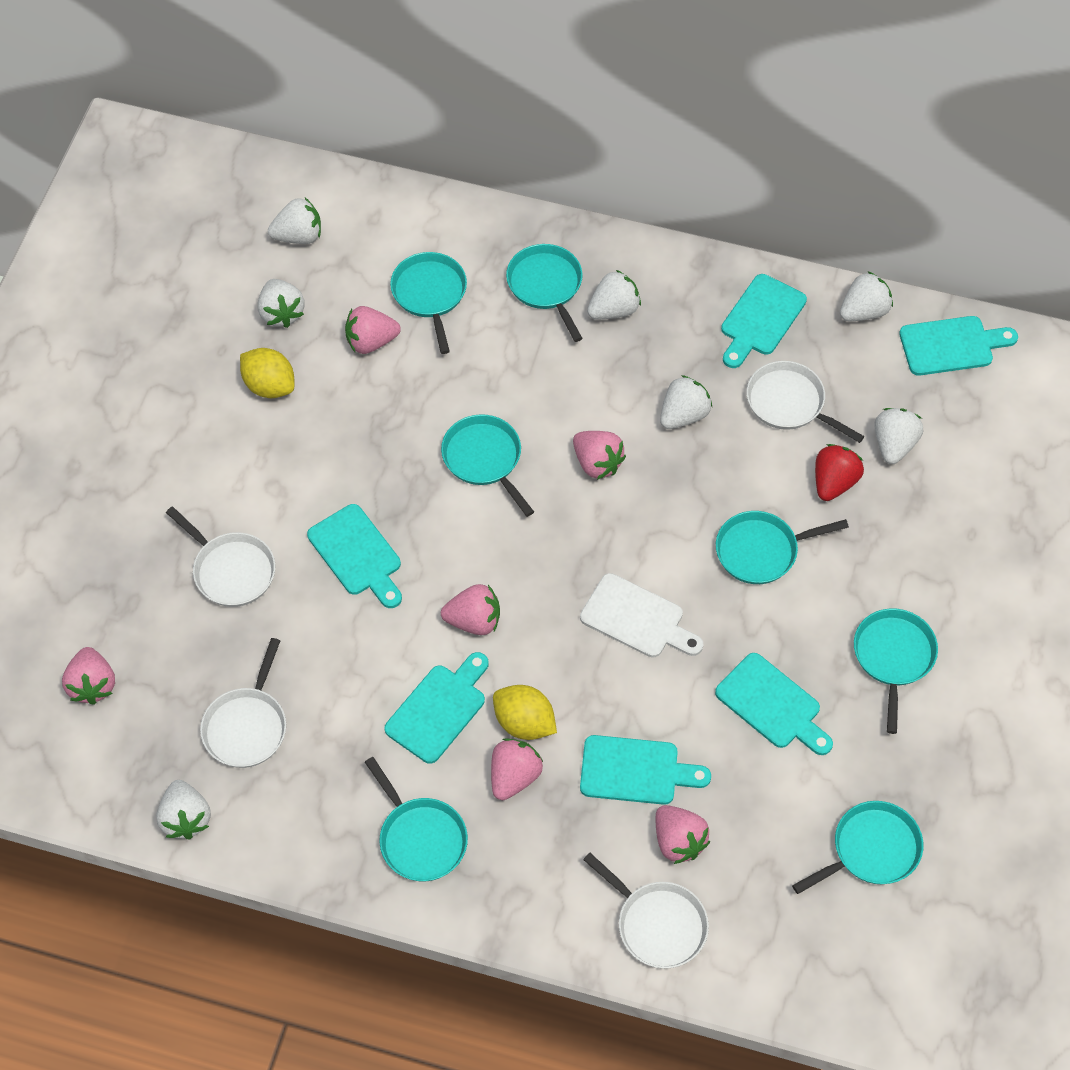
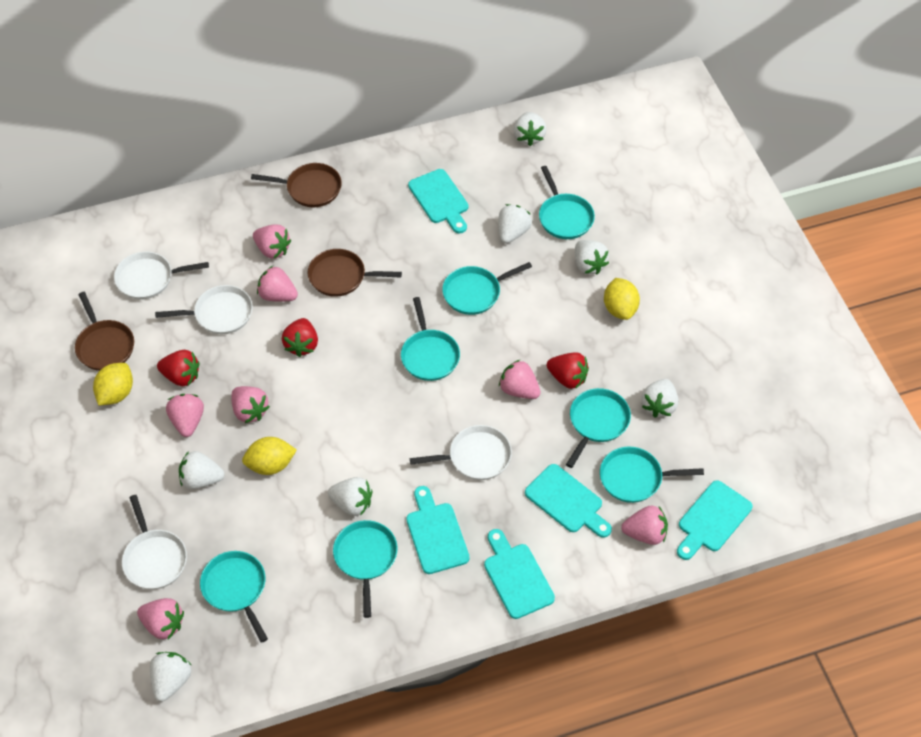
brown pan: none = 0 -> [75,292,134,371] [251,163,342,207] [308,249,402,297] = 3
pink strawberry: [62,647,115,705] [345,306,401,354] [441,584,500,635] [491,738,543,800] [573,431,626,480] [656,805,710,864] = 6 -> [137,598,184,639] [166,394,204,437] [231,386,270,423] [253,224,291,259] [257,266,298,302] [499,360,541,399] [621,505,668,545] = 7
red strawberry: [815,444,864,501] = 1 -> [157,350,199,386] [282,318,318,357] [546,352,589,389] = 3
turquoise cutting board: [307,504,402,608] [384,652,489,764] [580,735,711,805] [715,653,833,755] [721,274,807,368] [899,316,1018,376] = 6 -> [406,486,470,574] [408,169,468,233] [484,529,555,619] [525,464,612,538] [677,480,752,560] = 5
white cutting board: [580,573,704,658] = 1 -> none = 0
yellow lemon: [240,348,295,398] [493,685,557,740] = 2 -> [93,363,133,405] [242,437,297,475] [604,278,640,320] = 3

